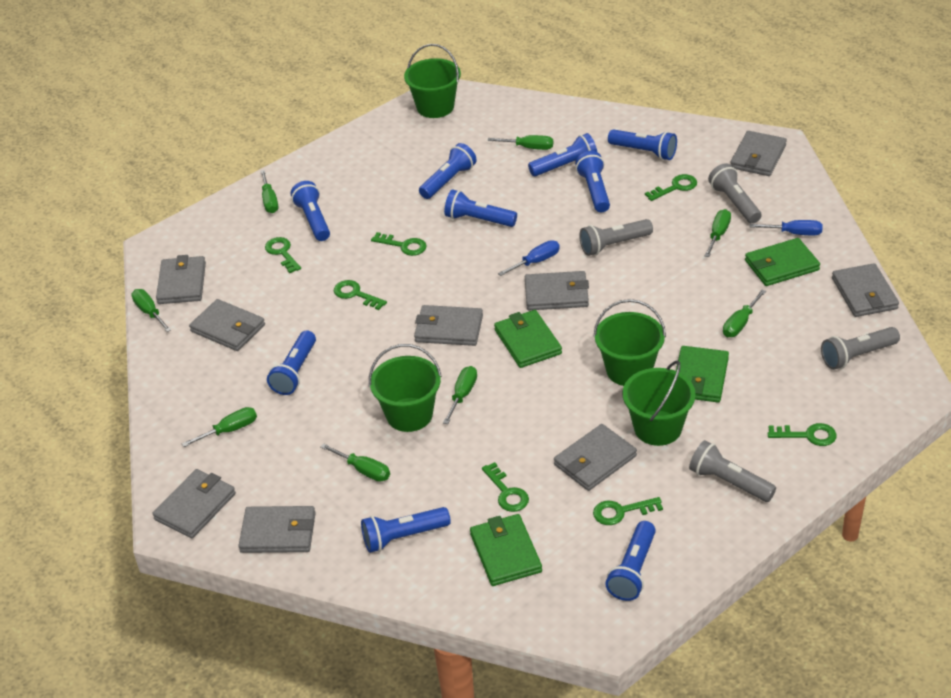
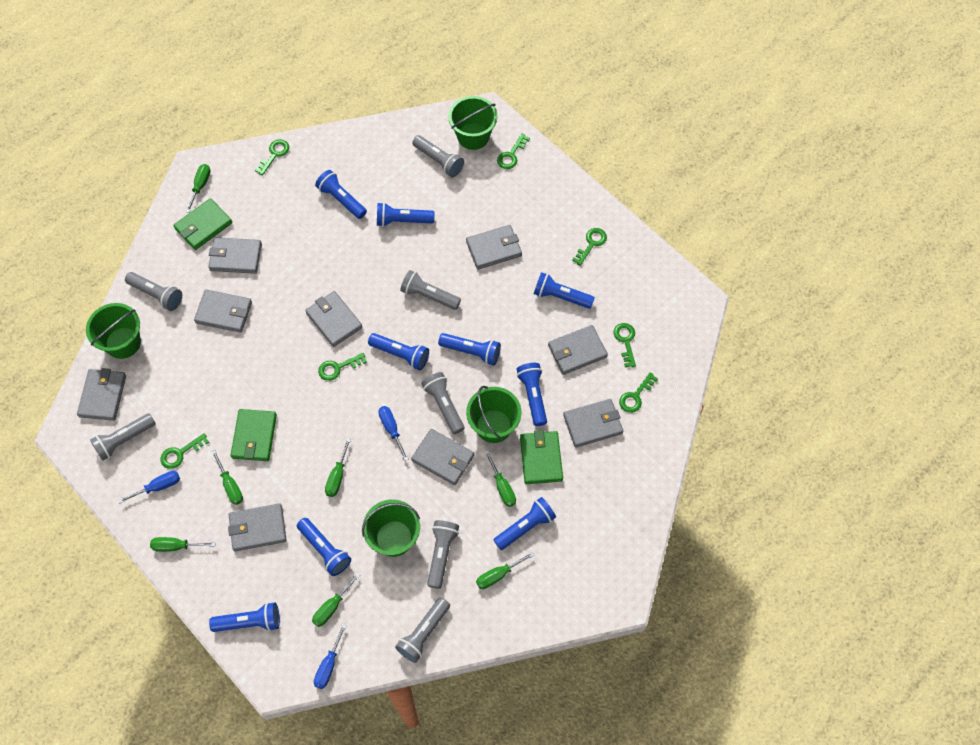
blue screwdriver: [498,240,560,276] [749,220,823,235] = 2 -> [118,471,180,503] [314,624,347,689] [378,406,408,461] = 3
green screwdriver: [131,289,171,332] [182,407,257,447] [260,170,279,213] [320,443,390,482] [443,366,477,424] [487,135,553,150] [705,209,731,257] [723,290,766,337] = 8 -> [150,537,215,552] [186,164,211,213] [212,450,243,505] [312,573,360,627] [325,438,351,497] [476,551,535,589] [485,450,516,507] = 7
green wallet: [470,514,542,586] [494,310,562,368] [676,346,729,403] [745,238,820,286] = 4 -> [173,198,232,250] [231,409,277,461] [520,430,563,484] = 3
grey flashlight: [579,219,653,256] [689,440,776,502] [708,163,761,224] [821,327,900,370] = 4 -> [90,413,156,461] [125,272,182,311] [395,597,450,663] [400,270,461,310] [412,135,464,177] [421,372,465,434] [427,520,459,589] = 7

